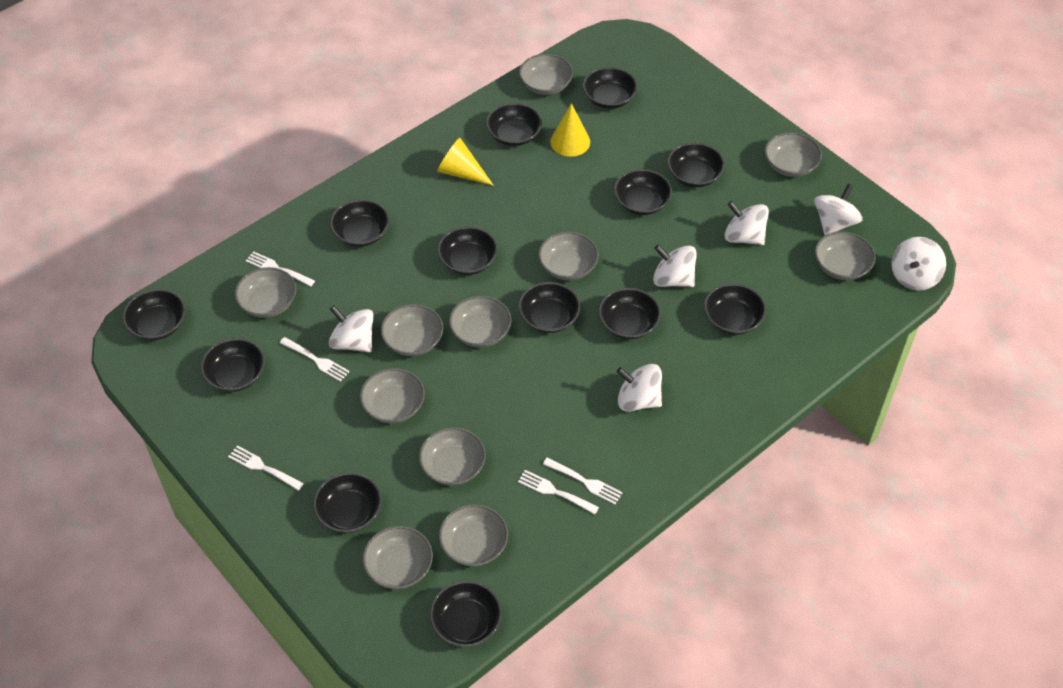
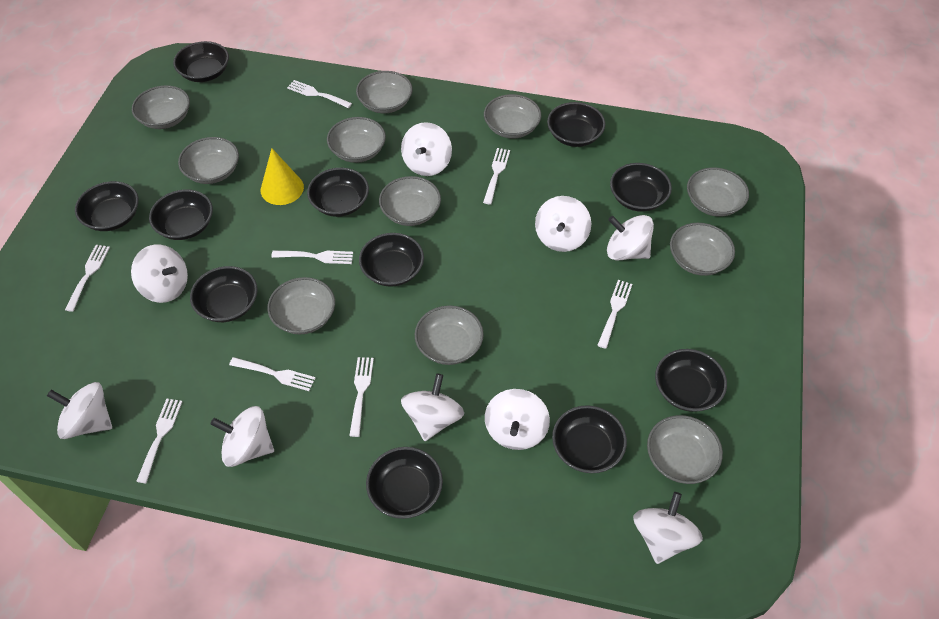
black bowl: [122,289,186,340] [201,338,265,392] [313,472,382,533] [330,199,389,247] [430,581,502,647] [438,226,498,275] [486,103,542,146] [518,282,580,333] [583,67,637,109] [599,288,661,339] [614,169,672,215] [668,143,725,187] [704,284,766,335] = 13 -> [75,181,139,231] [149,190,213,240] [173,41,229,82] [190,266,258,322] [307,168,369,217] [359,233,424,287] [366,447,443,519] [547,102,605,147] [552,405,627,473] [610,163,672,212] [655,349,727,412] = 11
white fork: [228,445,304,491] [246,251,315,287] [280,337,350,382] [518,470,599,514] [543,457,623,505] = 5 -> [65,245,110,312] [136,399,183,483] [229,357,315,391] [271,251,353,264] [287,80,352,108] [349,357,374,437] [483,148,510,205] [597,280,632,349] = 8
white spinning top: [329,305,373,352] [617,364,662,412] [653,244,697,287] [725,201,769,245] [814,184,863,235] [892,237,946,291] = 6 -> [47,382,112,439] [131,245,188,303] [211,406,274,467] [401,122,452,176] [401,374,464,441] [485,389,550,450] [535,196,591,252] [607,215,654,260] [633,492,703,564] = 9
yellow cone: [437,138,494,186] [550,103,590,157] = 2 -> [261,148,304,205] = 1

